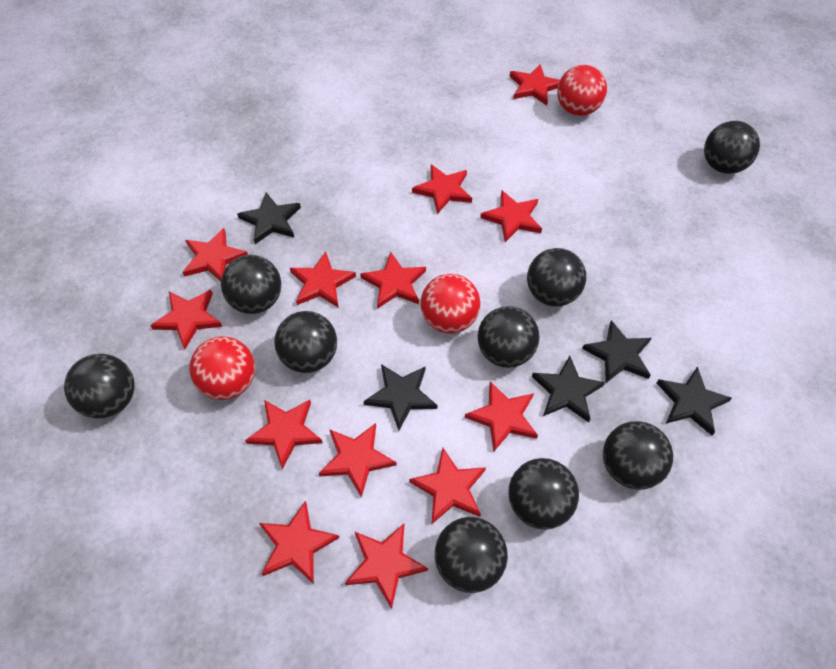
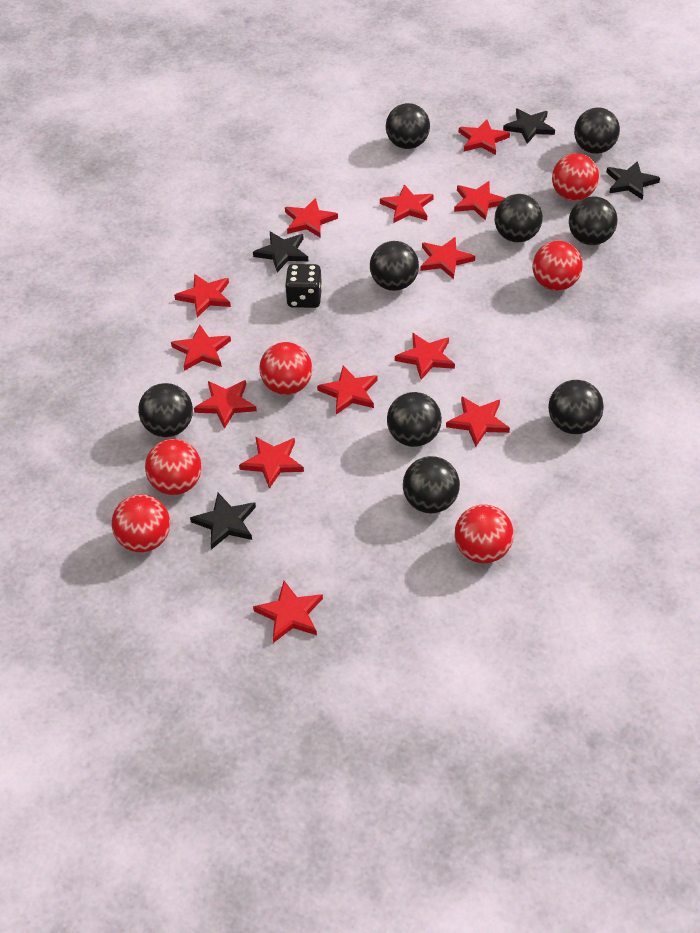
black dice: none = 0 -> [285,264,322,308] = 1
black star: [237,192,301,244] [364,364,438,430] [532,356,605,422] [582,320,651,383] [657,366,732,435] = 5 -> [190,493,256,550] [253,232,308,272] [503,109,555,144] [606,161,660,200] = 4
red ball: [189,337,255,400] [421,274,480,334] [557,65,607,116] = 3 -> [112,494,170,552] [145,439,202,495] [259,342,312,395] [455,504,514,563] [532,241,583,291] [552,153,599,201] = 6

